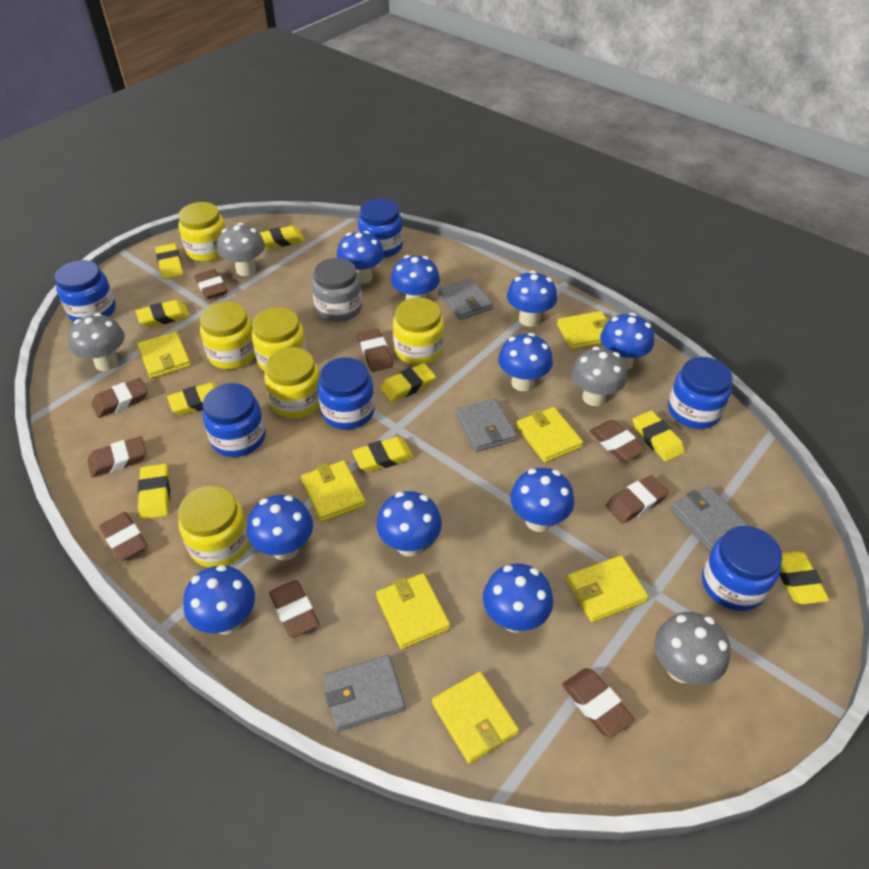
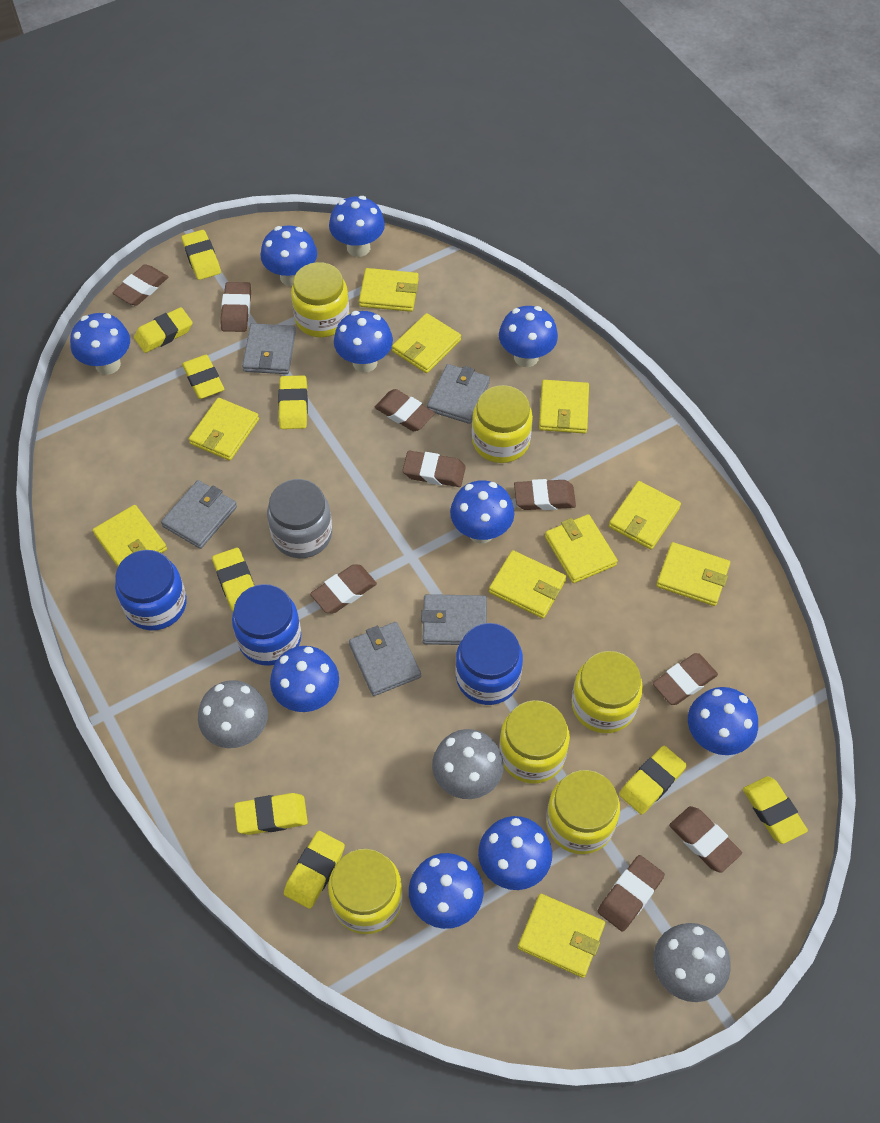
blue jar: [55,260,116,322] [202,383,265,457] [318,358,375,430] [358,199,403,258] [668,357,733,429] [702,526,782,611] = 6 -> [115,550,187,631] [232,584,301,666] [456,623,523,705] = 3
grey mushroom: [68,313,125,371] [217,223,265,276] [571,347,627,406] [654,612,731,685] = 4 -> [198,680,268,748] [432,729,503,799] [653,923,731,1002] = 3
grey wallet: [323,655,405,731] [438,278,493,320] [456,399,517,452] [671,486,749,551] = 4 -> [161,480,237,549] [242,323,296,374] [349,622,421,696] [421,594,487,645] [427,364,490,424] = 5
yellow wallet: [137,331,191,379] [301,460,366,522] [376,573,450,649] [432,671,519,764] [516,407,583,463] [557,311,610,349] [566,555,649,622] = 7 -> [93,505,167,567] [189,398,259,461] [359,268,419,312] [392,313,461,373] [489,550,567,618] [518,894,605,978] [539,380,589,433] [545,514,618,583] [609,481,681,550] [656,542,730,606] = 10

